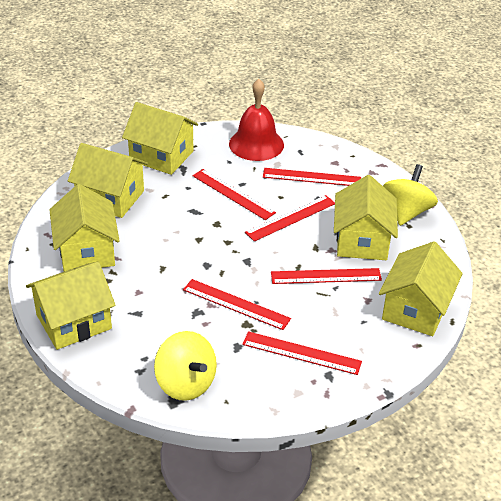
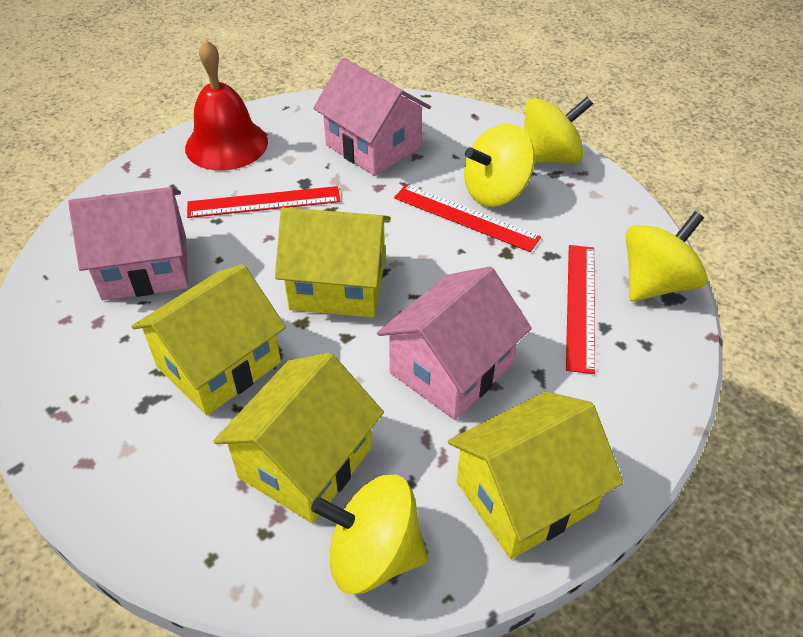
pink house: none = 0 -> [68,187,188,300] [313,58,431,176] [377,266,532,420] = 3
red ruler: [183,279,291,330] [193,169,276,220] [242,331,362,375] [245,195,335,242] [263,168,361,186] [271,268,382,284] = 6 -> [187,186,341,218] [394,185,541,252] [566,245,595,374] = 3
yellow house: [26,262,116,350] [49,184,120,272] [68,143,148,218] [122,102,198,175] [334,175,398,260] [379,241,463,336] = 6 -> [131,264,286,415] [213,352,384,523] [275,207,391,318] [448,391,624,559] = 4
yellow spinning top: [154,331,217,401] [383,164,438,226] = 2 -> [311,475,428,594] [464,124,535,207] [524,97,593,163] [626,211,708,301] = 4

